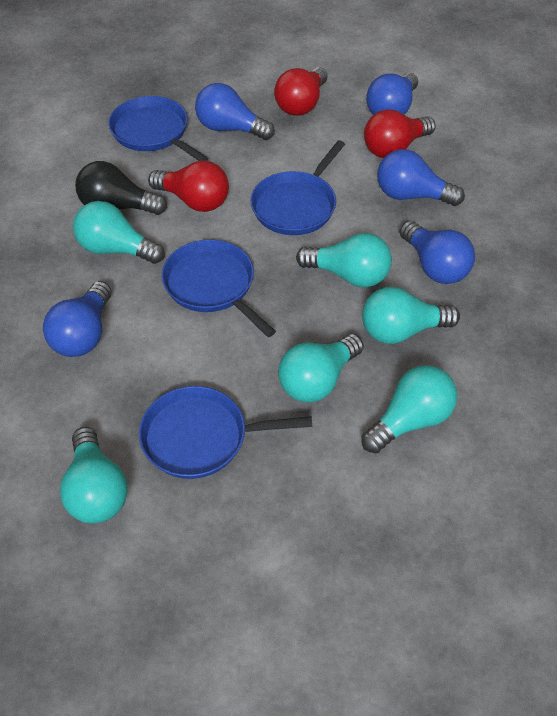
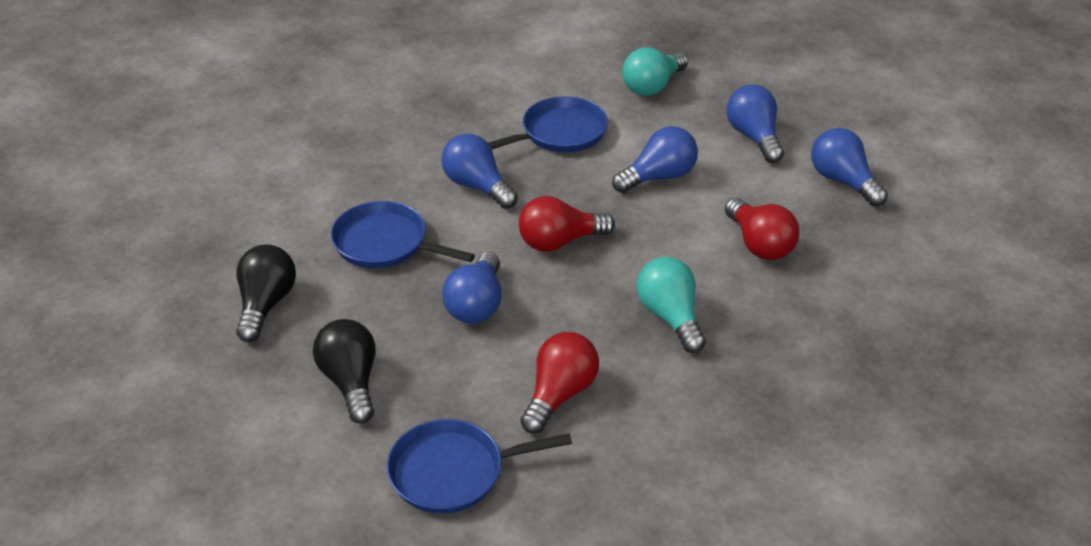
black light bulb: [75,161,167,215] = 1 -> [236,245,296,342] [313,319,376,424] = 2
blue pan: [108,96,208,161] [139,386,312,479] [162,240,276,337] [250,140,345,235] = 4 -> [331,201,475,268] [387,419,572,514] [488,96,608,152] = 3
turquoise light bulb: [60,427,128,523] [73,201,165,264] [278,334,364,403] [296,233,392,287] [361,365,457,453] [362,287,460,344] = 6 -> [622,47,688,96] [637,257,706,353] = 2

